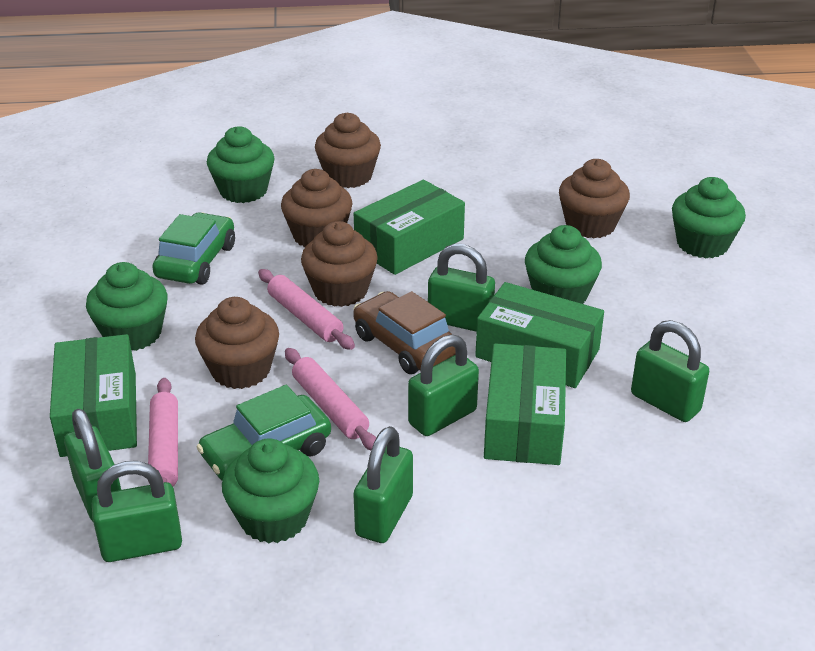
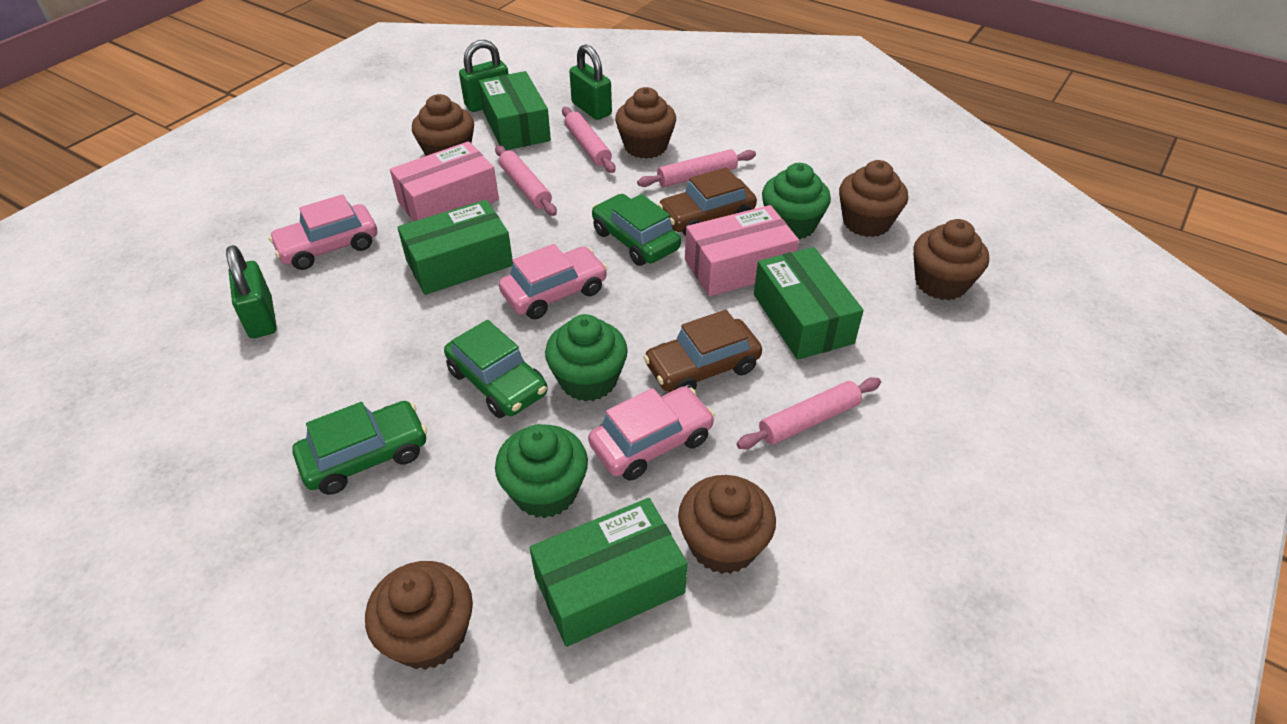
brown car: [353,291,456,374] = 1 -> [643,310,762,392] [658,167,757,236] = 2
brown cupcake: [195,297,279,389] [281,169,353,248] [301,221,378,307] [315,113,381,188] [559,159,630,238] = 5 -> [365,561,473,670] [412,94,474,156] [615,87,676,159] [678,475,776,574] [839,160,908,237] [913,219,989,300] = 6
green car: [152,212,235,285] [196,385,331,481] = 2 -> [292,401,427,495] [444,320,548,418] [592,194,681,266] = 3
green cupcake: [86,262,168,351] [207,126,275,203] [222,438,319,543] [525,225,602,304] [672,177,746,259] = 5 -> [495,424,588,518] [545,314,628,401] [762,163,831,239] = 3
green padlock: [64,409,121,521] [92,461,182,562] [353,426,413,543] [408,334,479,436] [428,244,495,332] [631,320,709,422] = 6 -> [226,245,277,338] [459,40,508,112] [570,44,612,120] = 3
pink box: none = 0 -> [390,141,499,221] [685,205,799,296] = 2
pink car: none = 0 -> [269,194,377,270] [499,244,608,319] [588,386,715,481] = 3
pink rolling pin: [148,378,178,487] [258,269,355,350] [285,348,376,450] = 3 -> [495,145,557,216] [562,107,616,173] [637,149,756,187] [737,377,881,449] = 4

